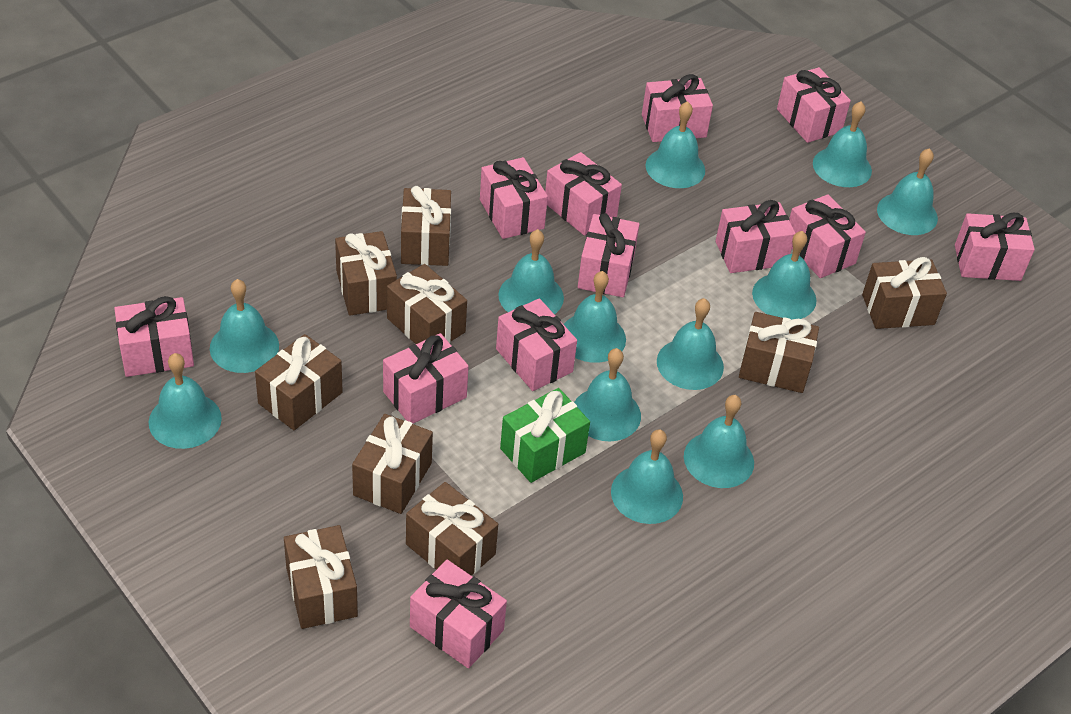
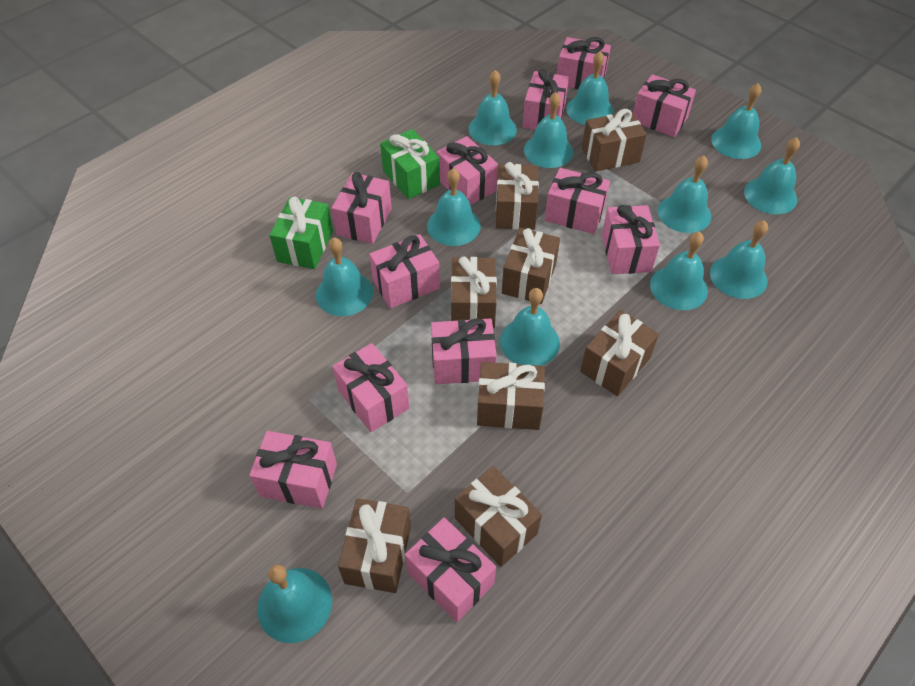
brown gift: [255,334,343,430] [284,525,358,629] [335,231,397,316] [352,414,433,514] [387,264,467,344] [401,186,451,266] [406,482,498,576] [739,312,819,393] [862,257,947,329] = 9 -> [338,498,411,593] [451,256,497,328] [455,466,542,567] [477,362,545,430] [496,162,539,230] [502,228,560,304] [580,310,659,396] [582,109,647,172] = 8
green gift: [500,388,590,483] = 1 -> [269,196,333,269] [380,129,440,199] = 2

